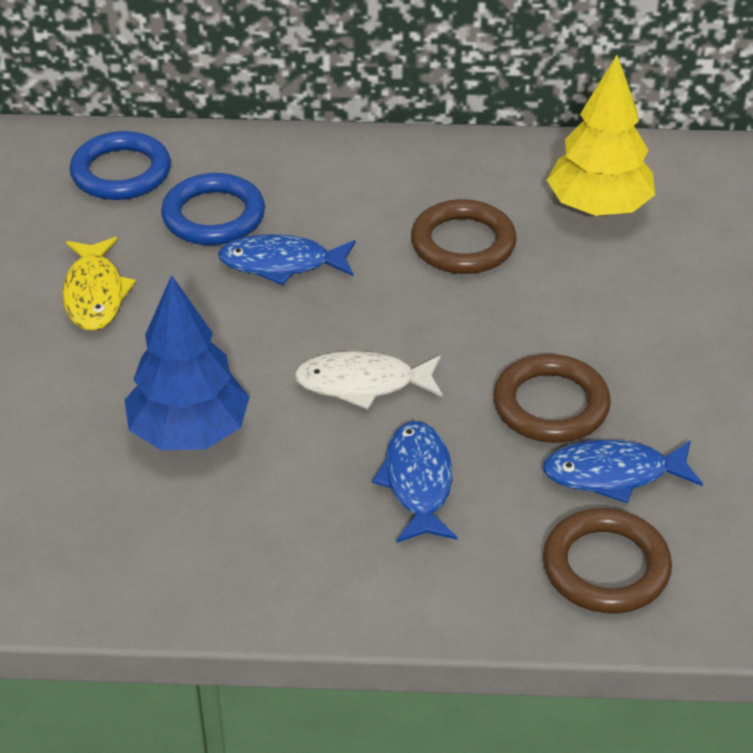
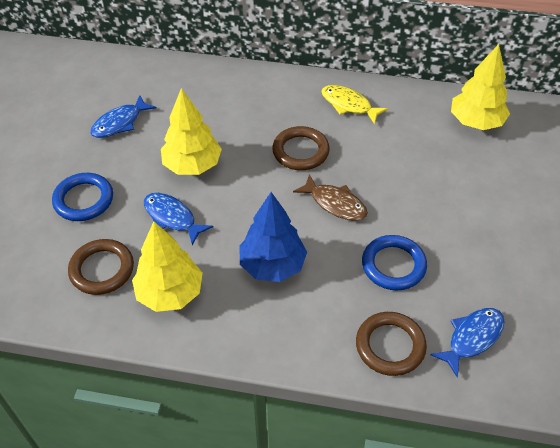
brown fish: none = 0 -> [293,174,368,221] = 1
white fish: [294,351,443,409] = 1 -> none = 0
yellow tree: [547,55,655,216] = 1 -> [132,221,203,312] [161,88,222,175] [451,44,510,130] = 3

